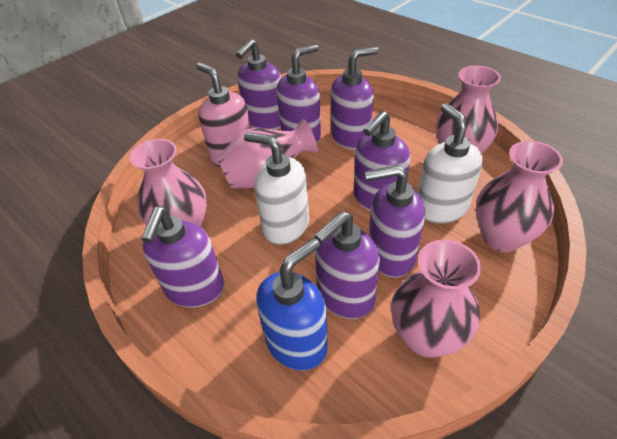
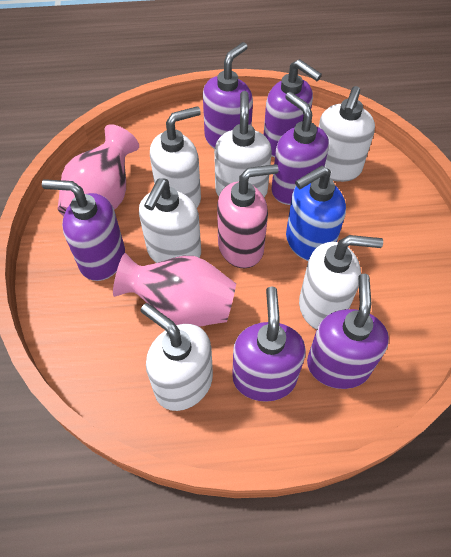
pink vase: [129,139,207,227] [217,118,318,188] [391,240,481,358] [436,65,501,154] [476,141,563,252] = 5 -> [58,124,139,216] [113,253,236,327] = 2
purple soap dispenser: [141,207,224,308] [236,39,281,130] [276,44,321,143] [314,211,380,319] [331,46,378,150] [354,111,411,211] [365,165,425,278] = 7 -> [42,179,125,281] [203,42,253,149] [232,286,306,402] [264,59,322,157] [272,92,329,205] [307,274,389,389] = 6
white soap dispenser: [244,132,309,245] [418,103,483,224] = 2 -> [139,178,201,263] [140,303,213,411] [150,106,201,208] [214,91,272,197] [299,235,383,329] [319,86,375,182] = 6

